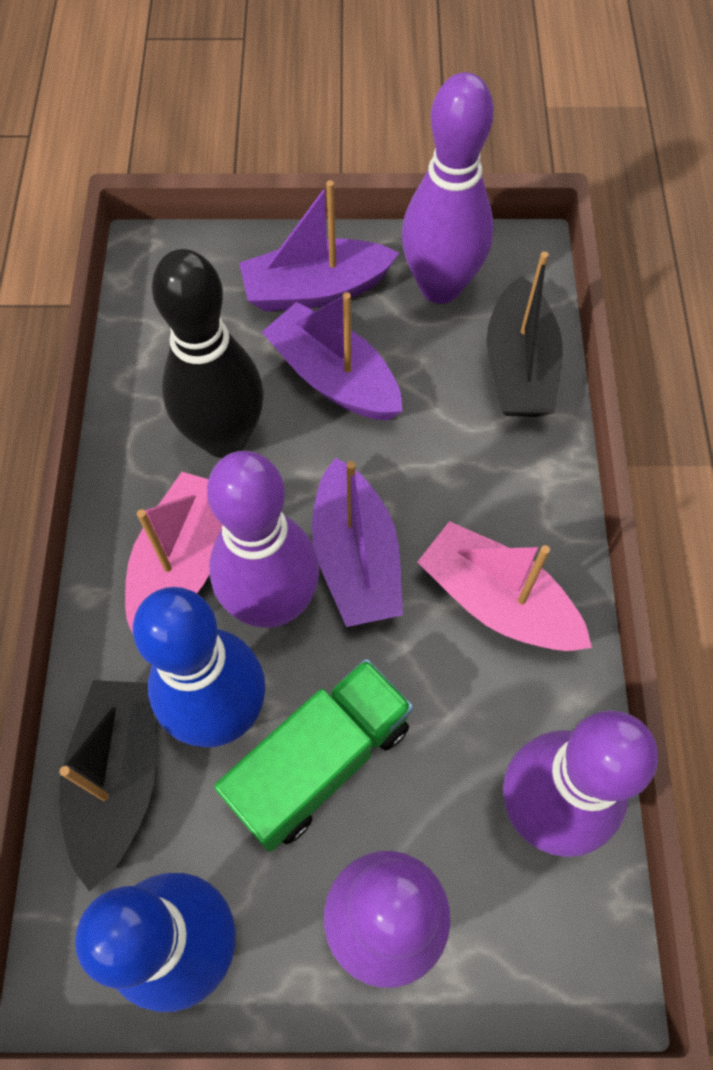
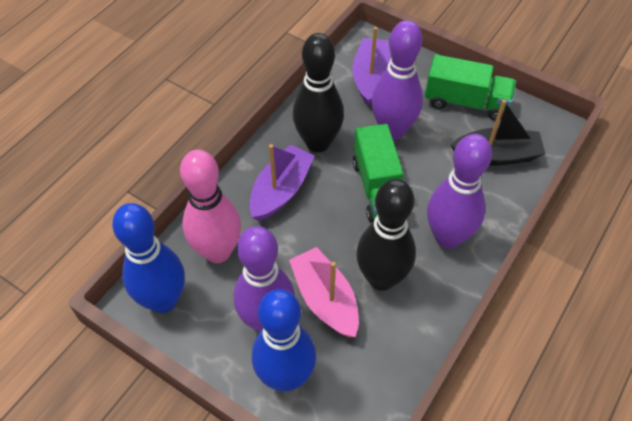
black boat: [59,680,156,892] [486,251,563,417] = 2 -> [451,100,546,166] = 1
black bowling pin: [152,249,264,458] = 1 -> [293,33,344,152] [356,179,416,291] = 2
green truck: [214,659,413,852] = 1 -> [353,124,403,223] [425,54,516,121] = 2
pink boat: [125,472,222,634] [417,521,592,651] = 2 -> [289,247,359,337] = 1
pink bowling pin: none = 0 -> [180,149,241,263] = 1
purple boat: [239,181,399,312] [262,292,402,420] [312,457,403,627] = 3 -> [249,144,315,221] [352,27,391,106] = 2
purple bowling pin: [207,451,319,628] [324,851,451,988] [402,72,494,304] [503,710,658,857] = 4 -> [234,226,295,332] [372,20,423,140] [427,134,492,249] = 3

